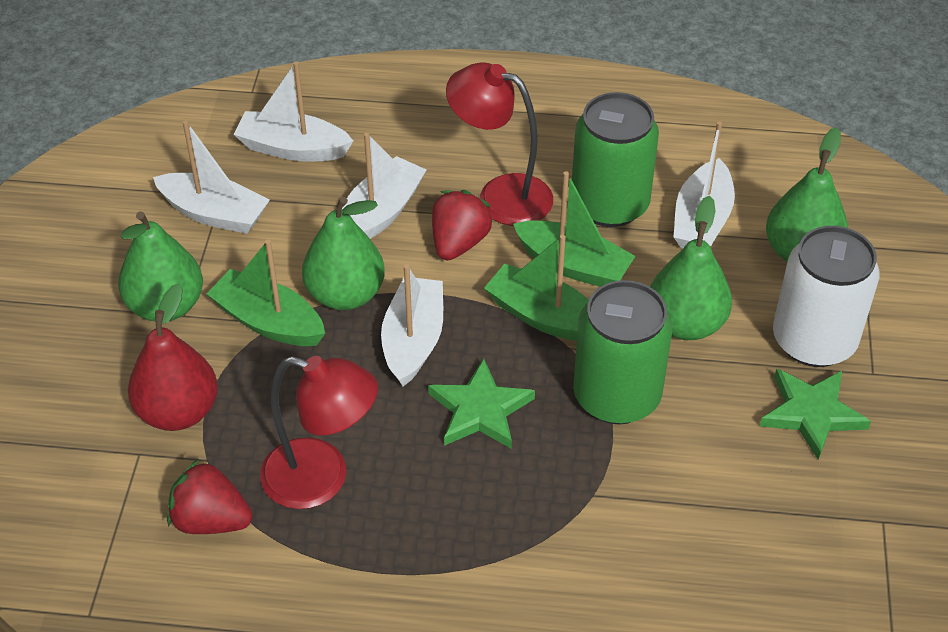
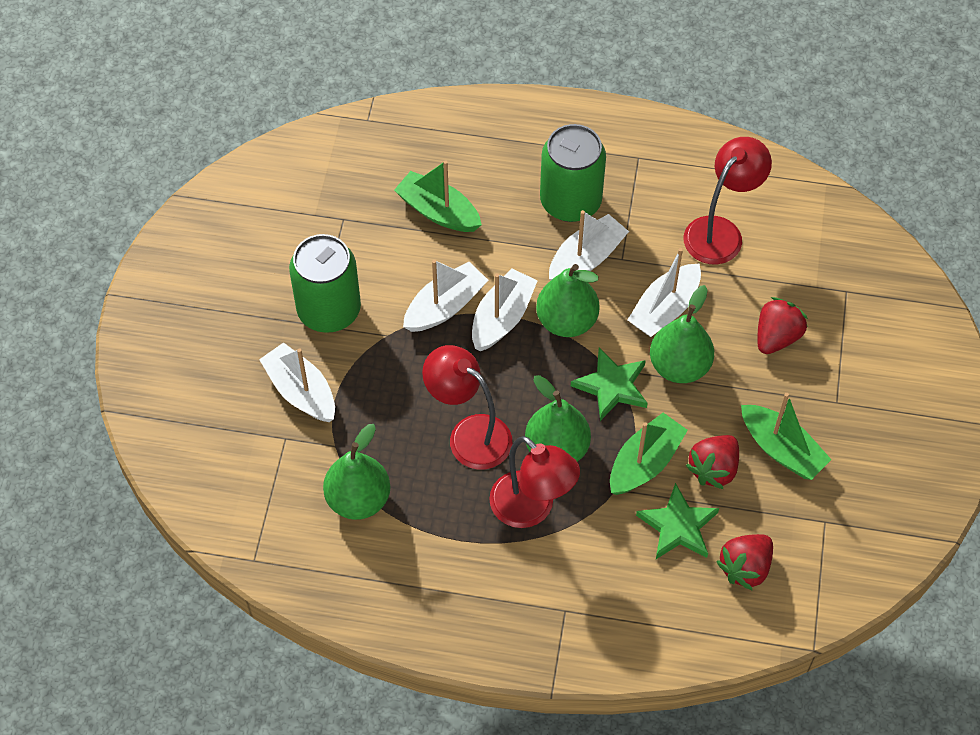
red lamp: [260,356,378,509] [446,62,553,226] = 2 -> [422,345,512,470] [489,436,580,528] [684,137,772,264] = 3
red pear: [128,283,218,431] = 1 -> none = 0
red strawberry: [167,459,253,534] [432,190,493,260] = 2 -> [686,435,739,489] [716,534,773,591] [757,297,808,354] = 3
white can: [773,226,880,367] = 1 -> none = 0

